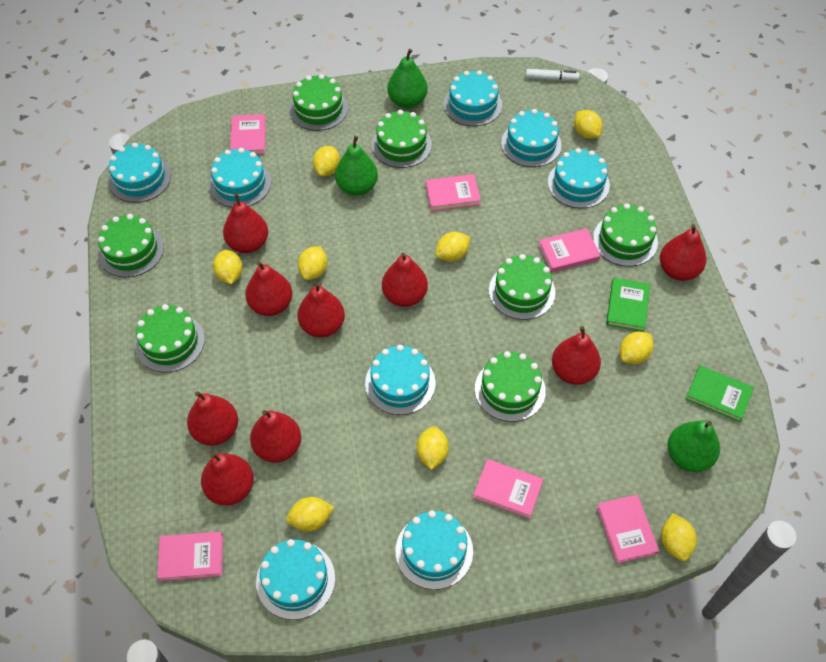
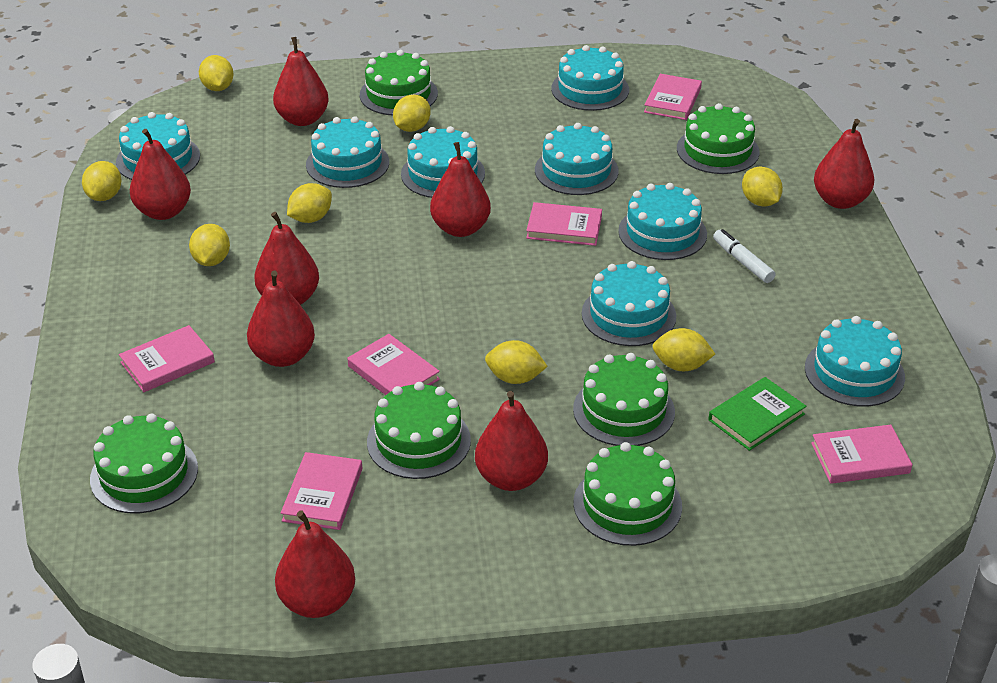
green book: [606,278,650,332] [686,365,754,422] = 2 -> [709,377,806,451] = 1
green cake: [98,214,164,277] [135,304,205,372] [289,74,348,131] [372,110,432,168] [475,351,546,422] [489,254,556,320] [593,203,658,267] = 7 -> [90,414,198,514] [360,50,438,116] [367,382,471,479] [573,353,675,446] [574,442,682,546] [677,103,760,174] = 6
green pear: [335,136,378,196] [387,49,428,108] [668,420,720,472] = 3 -> none = 0
red pear: [187,391,238,446] [201,453,254,506] [223,193,268,253] [245,261,292,316] [250,410,301,463] [297,282,345,337] [382,252,428,307] [552,326,601,385] [660,224,706,281] = 9 -> [130,129,191,220] [247,271,315,367] [254,212,319,305] [273,37,329,126] [275,510,355,618] [430,142,491,237] [475,391,548,491] [814,119,874,209] = 8
yellow lemon: [213,250,243,284] [286,497,334,532] [298,246,327,280] [313,146,340,176] [416,426,449,470] [436,232,470,262] [574,110,602,139] [620,331,654,364] [661,513,697,561] = 9 -> [82,161,121,201] [189,224,230,266] [199,55,234,91] [287,183,332,223] [393,95,431,132] [485,340,548,384] [653,328,715,371] [742,167,783,207] = 8

